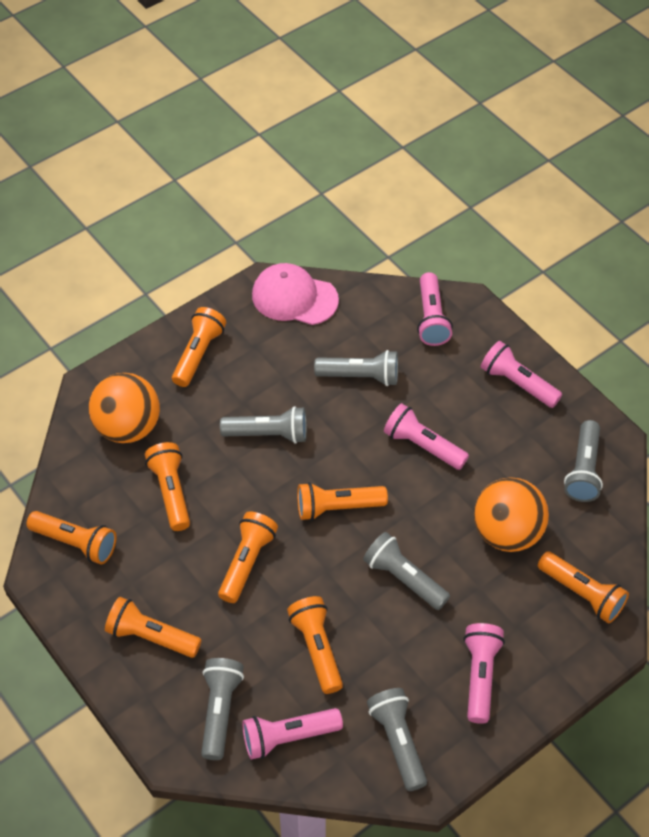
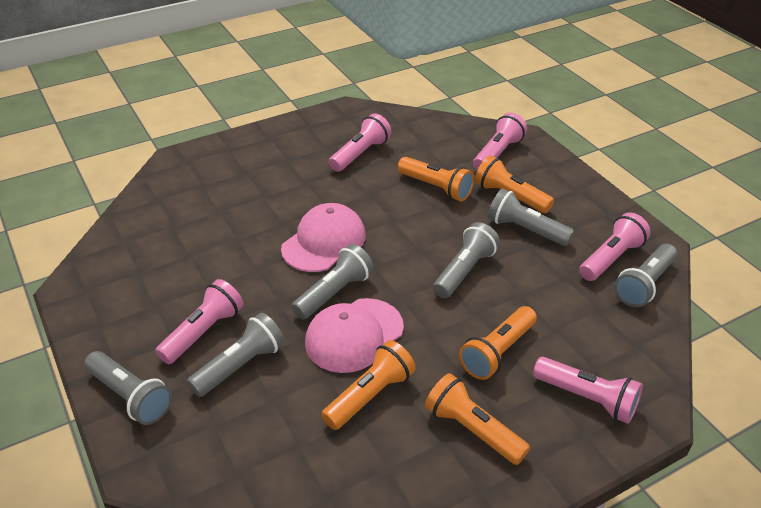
orange ball: [89,373,160,443] [474,477,549,552] = 2 -> none = 0
orange flashlight: [26,511,117,564] [105,597,202,658] [145,442,190,531] [172,307,226,387] [218,512,278,603] [287,596,343,694] [297,482,388,521] [538,551,629,623] = 8 -> [321,340,416,430] [397,157,474,201] [425,373,530,465] [459,306,537,380] [475,155,554,213] = 5
pink cap: [252,263,339,325] = 1 -> [281,203,366,272] [305,298,404,373] = 2

